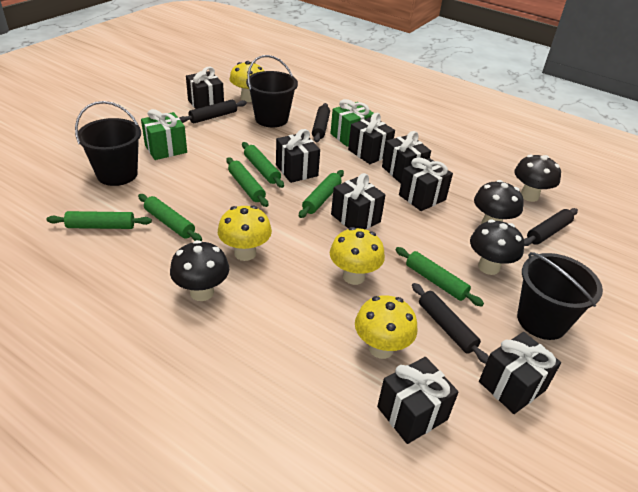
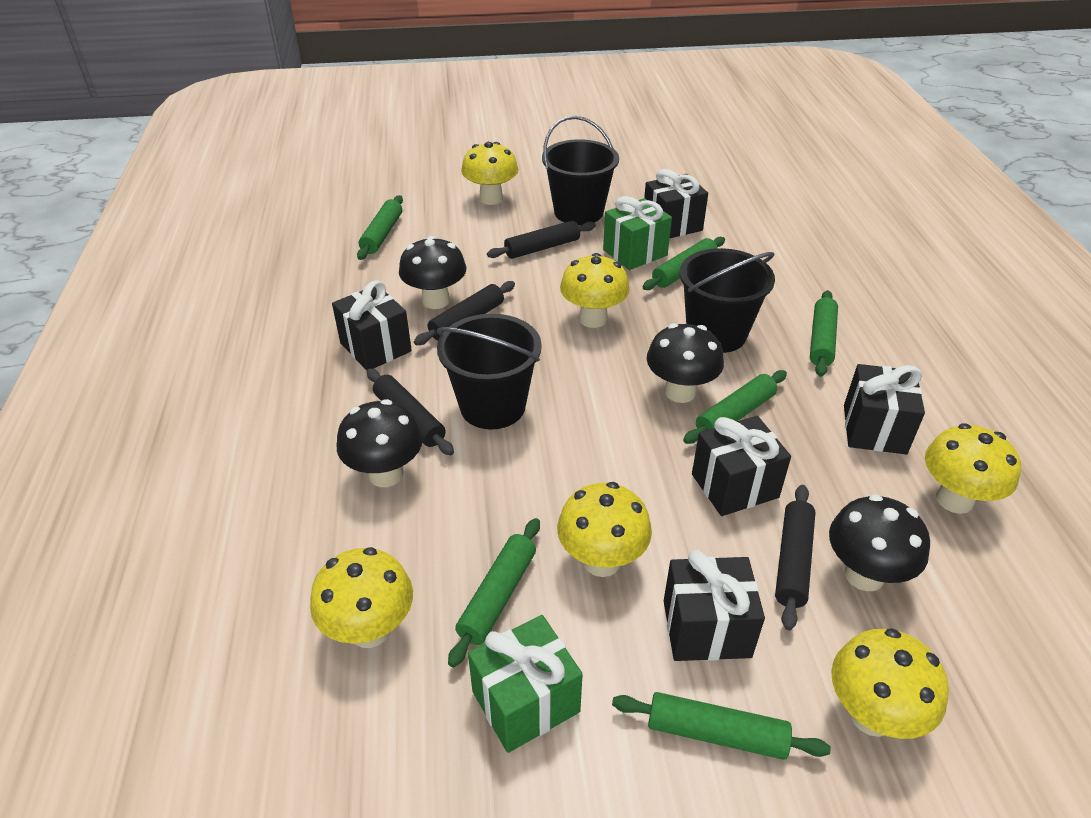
black gift: [186,67,224,109] [276,129,320,183] [331,173,385,230] [348,113,395,164] [377,357,459,444] [382,131,431,184] [399,158,453,211] [479,332,561,414] = 8 -> [332,280,412,370] [644,169,708,238] [664,550,765,661] [692,416,791,516] [844,364,925,454] = 5
yellow mushroom: [218,205,272,261] [230,61,264,102] [330,227,385,285] [355,295,417,359] = 4 -> [310,547,413,648] [461,142,519,205] [557,482,652,577] [560,253,630,328] [831,628,949,739] [925,423,1021,514] = 6

